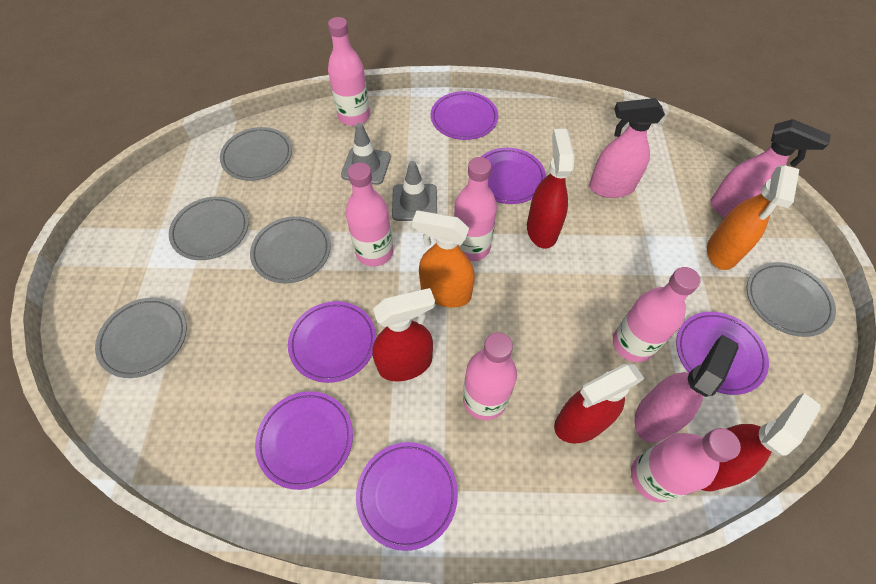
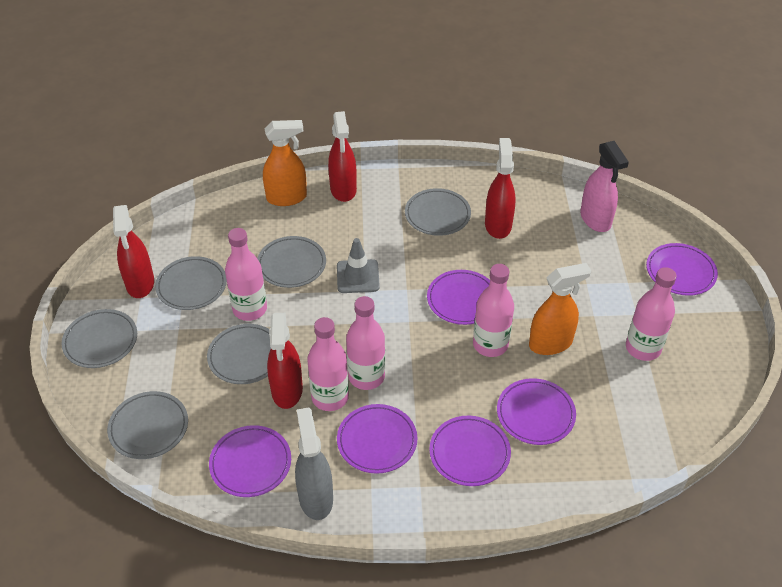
grey plate: [95,297,187,378] [169,196,249,260] [220,127,292,181] [250,216,331,283] [747,262,836,337] = 5 -> [61,309,137,368] [107,391,188,459] [155,256,227,310] [207,324,271,384] [257,236,326,288] [405,188,471,236] = 6
grey spray bottle: none = 0 -> [295,408,333,520] = 1
grey traffic cone: [341,123,391,185] [392,161,437,221] = 2 -> [337,238,380,293] = 1
pink bottle: [328,17,370,126] [346,162,394,267] [454,157,497,261] [463,332,517,420] [613,267,701,362] [631,428,741,502] = 6 -> [225,228,267,321] [307,317,349,411] [346,296,385,390] [473,264,514,357] [626,267,677,361] = 5
pink spray bottle: [589,98,665,198] [635,335,739,443] [710,119,831,217] = 3 -> [580,141,629,232] = 1

